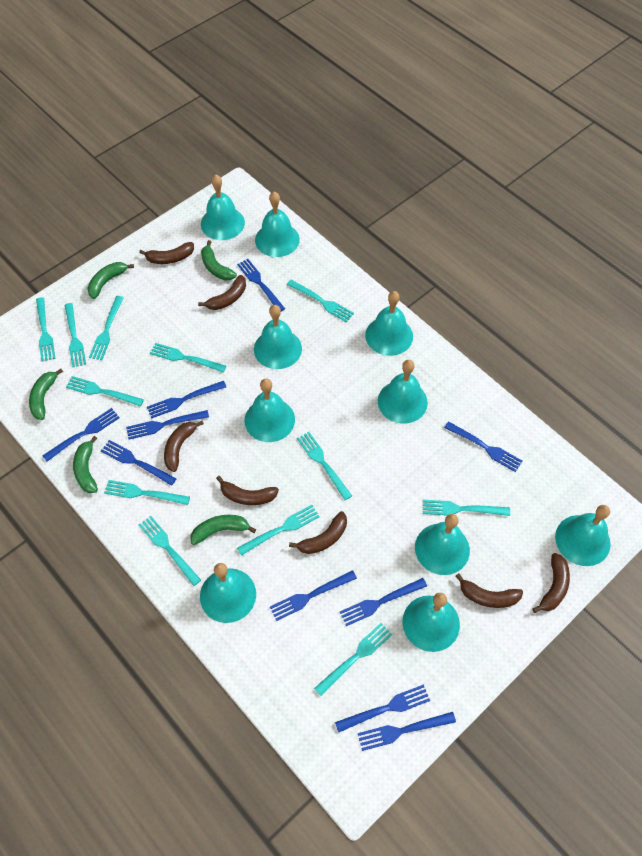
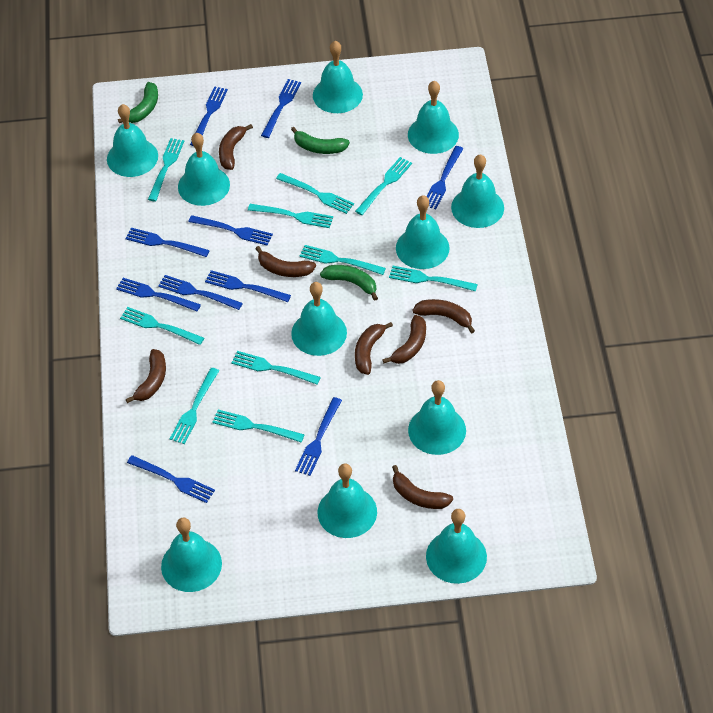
green banana: [29,369,63,420] [73,436,98,493] [87,262,134,299] [191,515,256,545] [201,240,237,281] = 5 -> [118,82,158,123] [291,127,350,154] [320,265,378,301] = 3
turquoise bell: [200,563,256,623] [201,175,245,240] [244,379,295,442] [254,305,302,369] [255,192,300,257] [365,291,413,356] [378,360,428,424] [402,593,460,652] [415,514,470,575] [555,505,611,566] = 10 -> [107,104,158,177] [161,518,222,592] [178,133,230,206] [291,282,347,356] [313,41,363,113] [318,464,377,538] [396,195,450,269] [408,81,459,154] [408,380,466,455] [426,509,487,584] [451,154,504,228] = 11
turquoise fork: [36,297,55,361] [65,303,86,367] [66,376,144,406] [89,296,124,360] [104,480,190,505] [139,516,201,586] [150,343,226,373] [237,505,320,556] [287,280,354,323] [297,432,352,500] [314,623,392,696] [423,500,510,516] = 12 -> [120,307,204,345] [148,138,184,201] [170,368,219,444] [212,410,305,442] [231,351,321,385] [248,204,333,228] [276,173,354,214] [300,245,386,275] [355,157,412,215] [389,266,478,291] = 10

